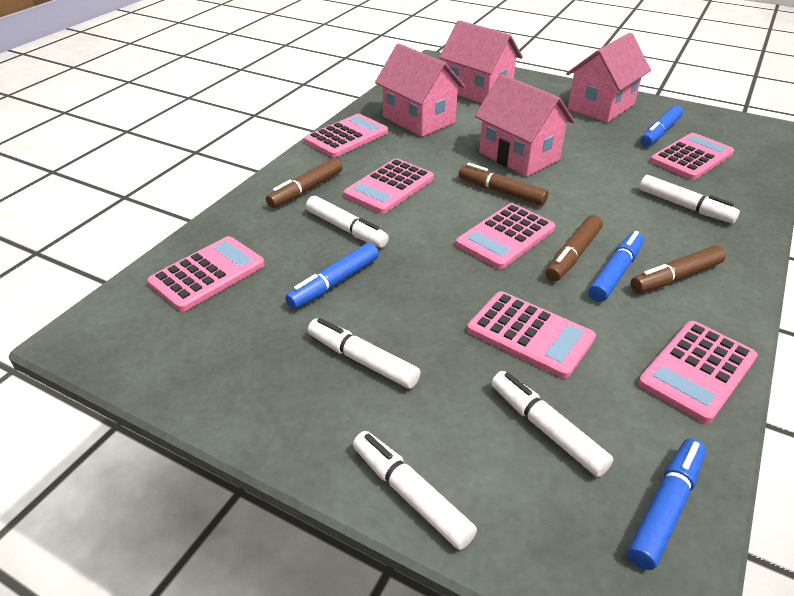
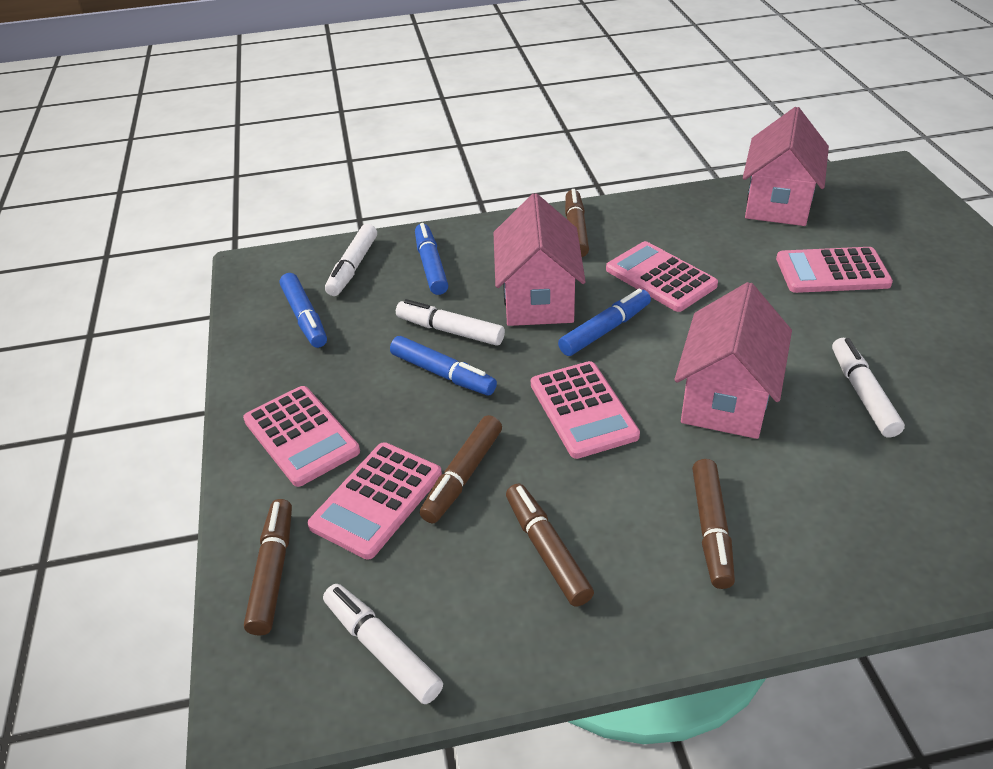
brown marker: [266,158,342,208] [459,163,549,206] [546,215,603,281] [630,245,726,293] = 4 -> [244,499,292,636] [420,415,502,523] [506,484,594,607] [565,189,589,257] [692,459,735,589] = 5
pink calculator: [147,236,265,312] [304,114,388,157] [344,158,434,214] [456,203,555,269] [467,291,596,378] [638,321,758,423] [650,133,734,180] = 7 -> [243,386,360,487] [308,442,442,560] [531,361,640,459] [606,241,718,312] [776,247,893,293] = 5
pink house: [375,44,465,137] [439,20,523,103] [475,74,575,177] [566,33,651,123] = 4 -> [493,193,586,326] [674,282,792,439] [743,107,829,226] = 3
white marker: [306,196,389,247] [308,318,420,389] [353,431,477,550] [491,371,614,477] [639,175,740,223] = 5 -> [323,584,443,704] [325,224,377,296] [396,299,505,346] [832,338,905,437] = 4

